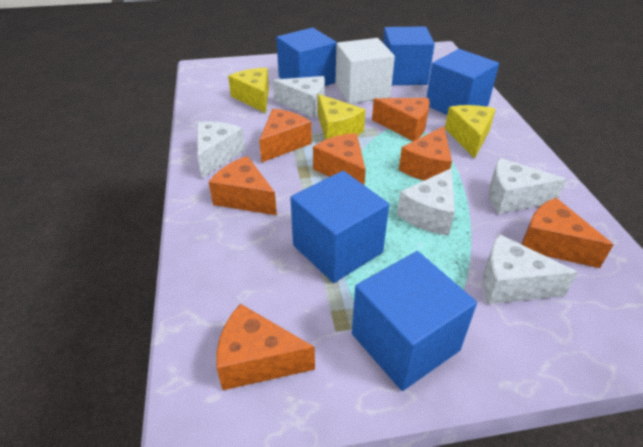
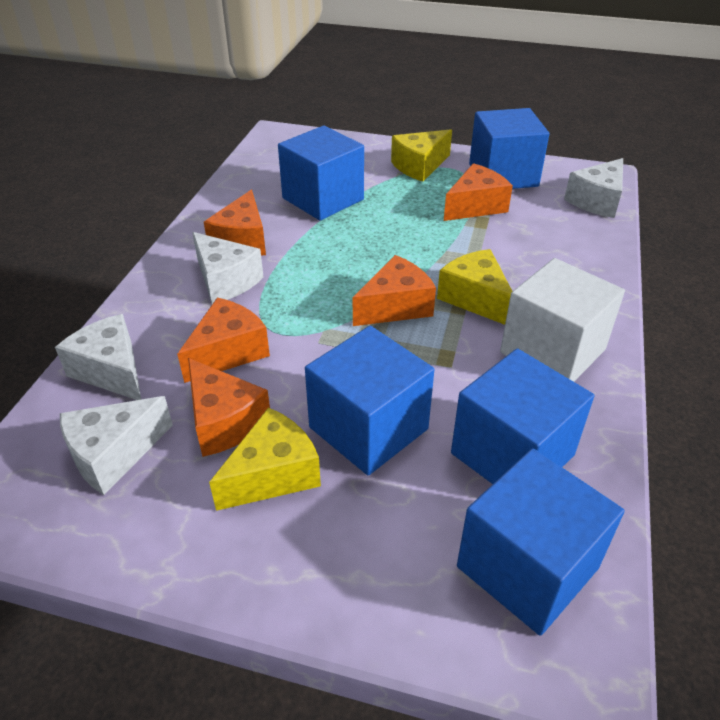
orange cheese: [209,156,277,215] [216,304,315,390] [259,109,312,162] [313,133,366,185] [372,98,430,141] [399,126,452,181] [522,198,613,268] = 7 -> [177,298,270,383] [188,358,270,457] [204,190,266,256] [353,255,436,326] [444,163,513,221] = 5
white cheese: [197,121,245,178] [273,76,325,117] [397,168,455,236] [483,234,578,304] [489,158,567,214] = 5 -> [55,314,141,400] [60,396,173,495] [192,232,264,304] [564,158,623,218] = 4

